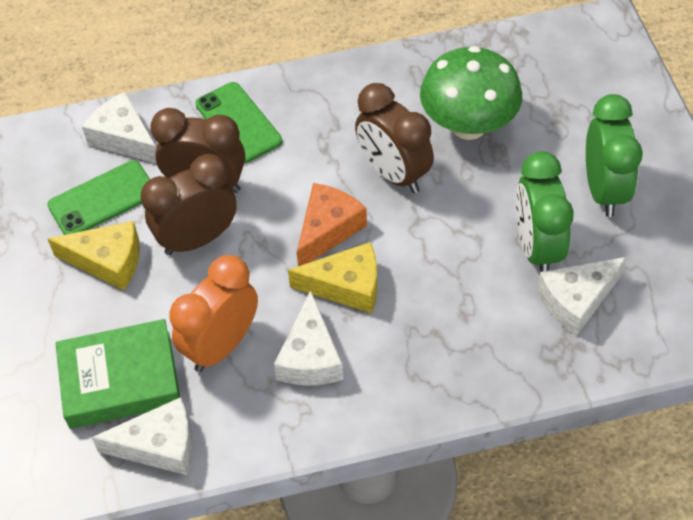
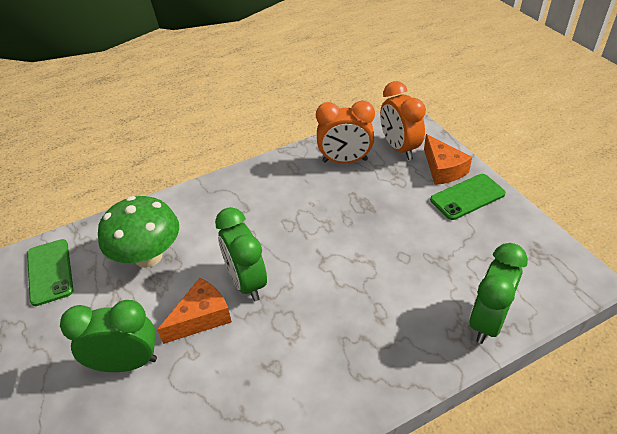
brown clock: [141,154,237,255] [150,108,245,193] [355,83,434,193] = 3 -> none = 0
green book: [55,319,180,429] = 1 -> none = 0
green clock: [516,151,574,272] [586,94,643,217] = 2 -> [60,300,157,372] [215,207,267,301] [469,243,528,344] = 3
orange cheese: [297,183,367,266] = 1 -> [157,278,232,344] [424,134,472,185] = 2
orange clock: [170,255,258,372] = 1 -> [316,101,375,163] [380,81,426,160] = 2
white cheese: [82,92,157,164] [91,397,193,475] [274,290,343,385] [537,257,627,336] = 4 -> none = 0
yellow cheese: [48,221,140,290] [288,242,377,313] = 2 -> none = 0

